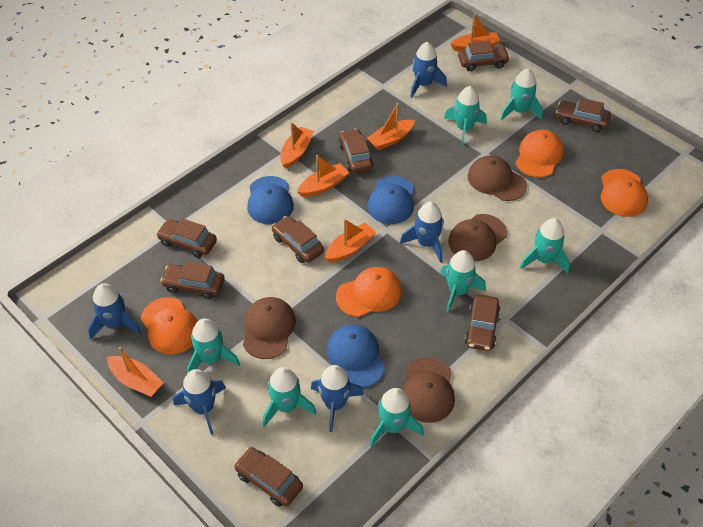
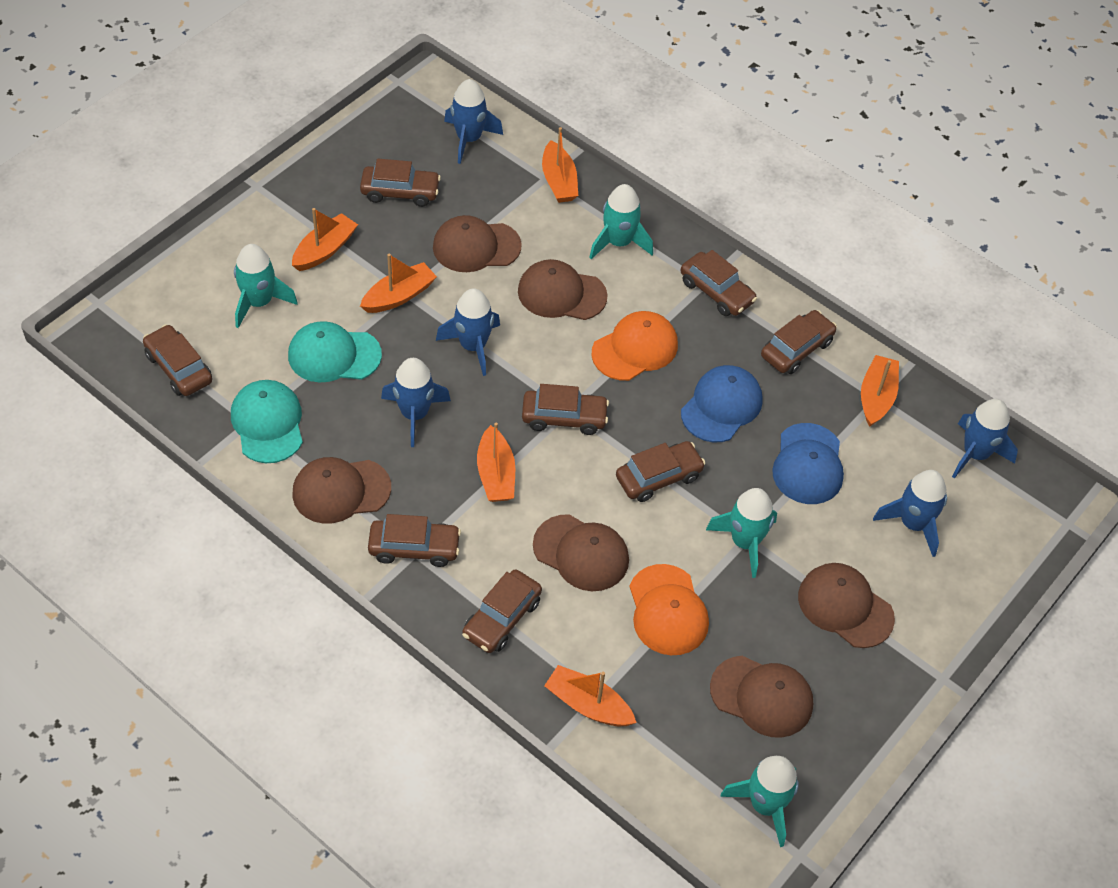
blue cap: [247,176,294,224] [327,324,385,388] [367,176,414,224] = 3 -> [681,365,763,442] [772,423,844,504] = 2
brown cap: [243,297,296,359] [402,357,455,423] [448,214,507,261] [468,156,527,201] = 4 -> [292,457,391,524] [433,215,522,272] [518,259,608,320] [533,514,629,591] [710,656,813,738] [798,563,895,648] = 6
orange cap: [141,297,198,354] [336,267,402,317] [516,130,564,177] [601,169,648,217] = 4 -> [592,311,678,381] [629,564,709,655] = 2
turquoise cap: none = 0 -> [231,380,303,463] [288,321,382,382] = 2
turquoise rocket: [187,318,240,373] [263,367,316,427] [370,388,424,447] [440,250,486,312] [444,86,487,146] [500,68,543,120] [520,218,570,273] = 7 -> [234,244,298,328] [589,184,653,259] [706,488,777,578] [720,756,799,847] = 4

